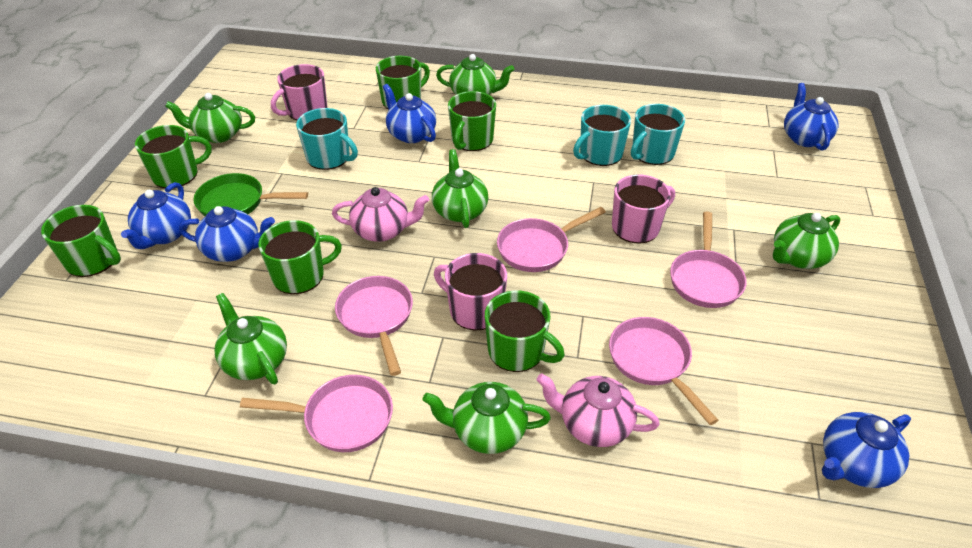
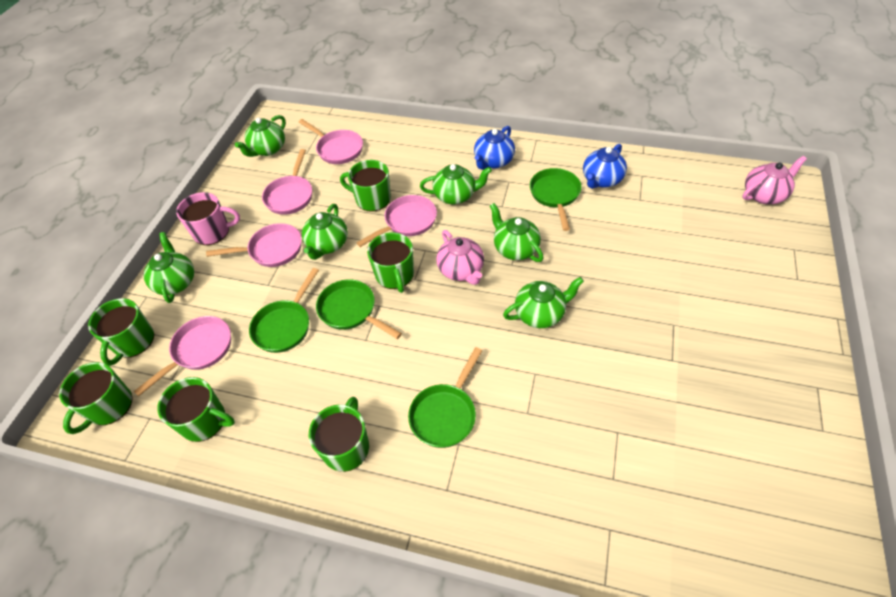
blue teapot: [121,182,191,249] [179,206,275,262] [383,84,436,143] [784,83,838,150] [822,412,911,488] = 5 -> [474,126,515,170] [583,144,627,189] = 2
green pan: [193,173,308,216] = 1 -> [249,268,319,353] [316,279,402,339] [408,347,482,448] [530,168,582,231] = 4
pink mug: [271,64,327,120] [434,253,507,331] [612,174,675,244] = 3 -> [176,192,240,245] = 1
turquoise mug: [296,108,358,170] [573,105,631,166] [631,104,685,165] = 3 -> none = 0

